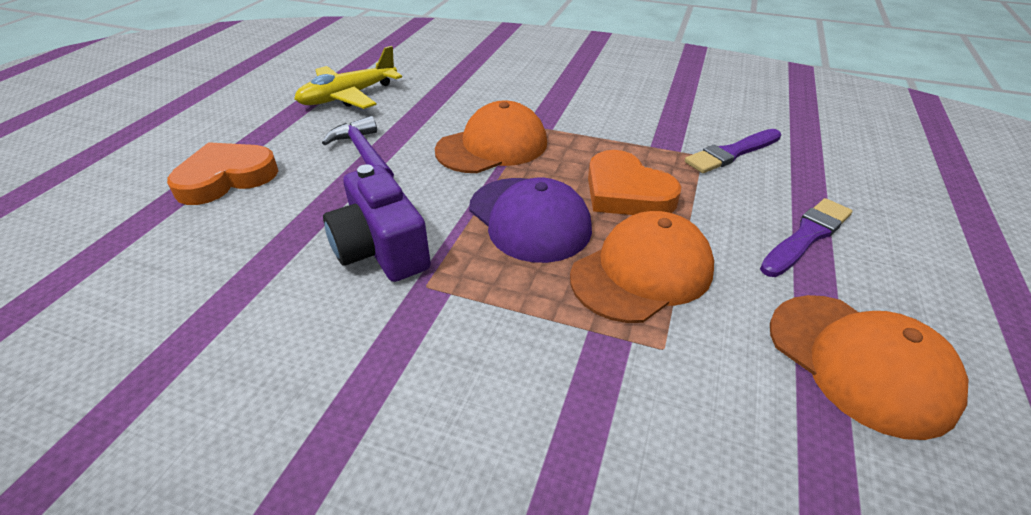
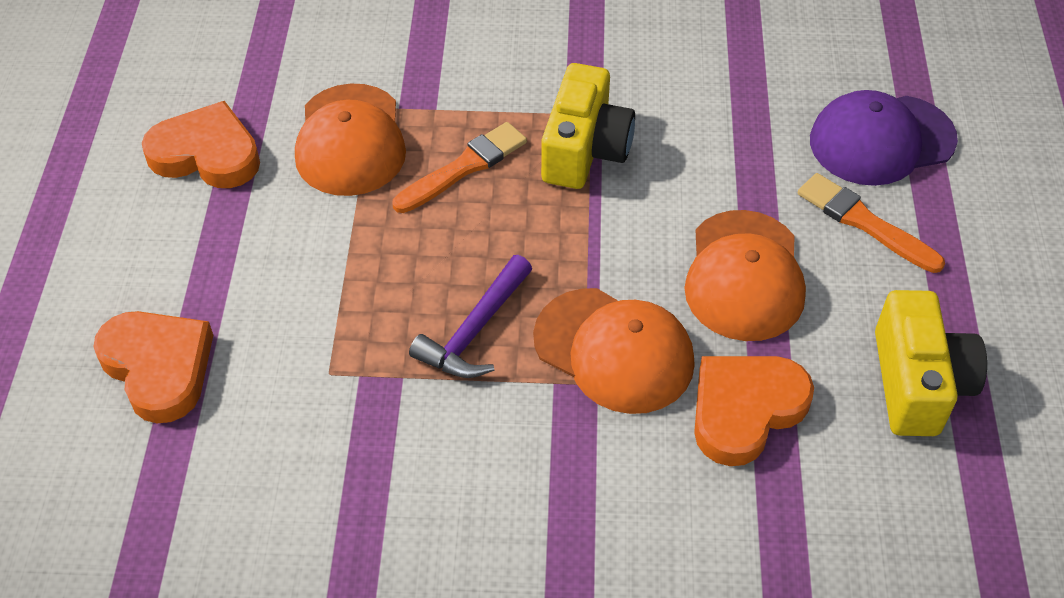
orange brush: none = 0 -> [393,122,527,213] [798,173,945,273] = 2
orange heart: [167,142,278,205] [588,150,681,215] = 2 -> [93,311,213,423] [142,101,260,188] [694,356,814,466] = 3
purple brush: [685,129,781,173] [760,198,852,277] = 2 -> none = 0
purple camera: [323,164,431,282] = 1 -> none = 0
yellow camera: none = 0 -> [541,63,635,189] [875,290,987,436] = 2
yellow plane: [294,46,402,109] = 1 -> none = 0

